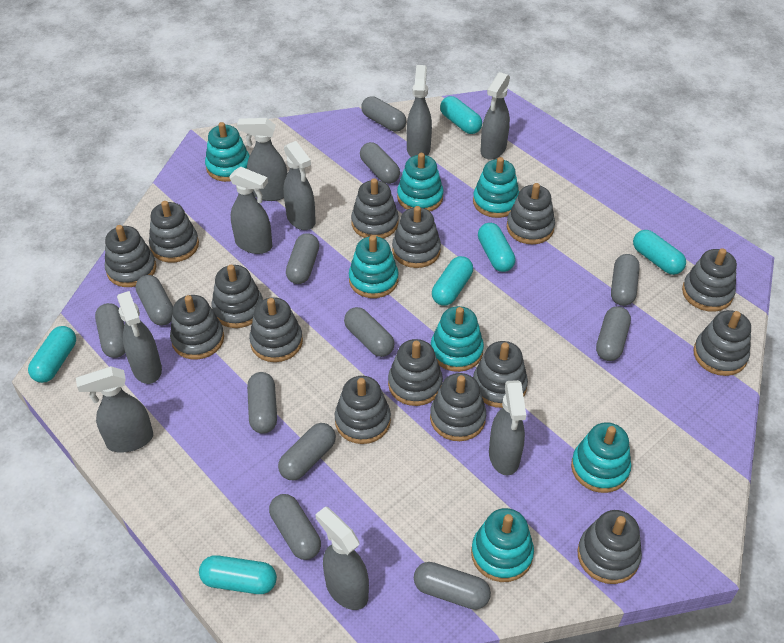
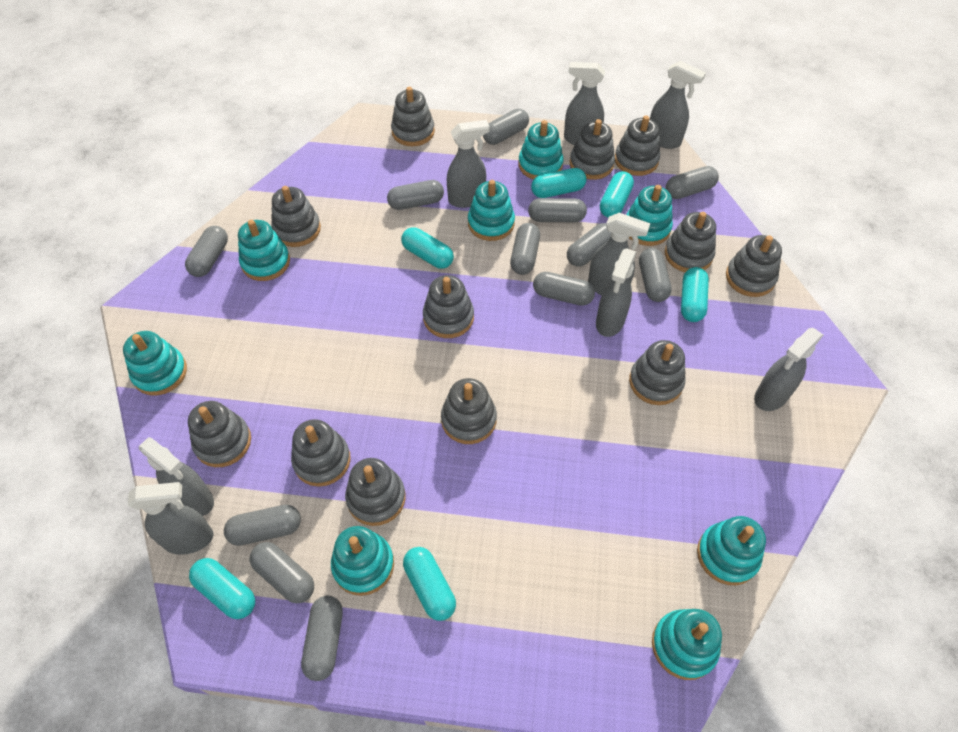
grey spray bottle: [76,366,153,453] [117,291,162,384] [229,166,272,254] [237,118,288,201] [283,141,316,230] [315,506,369,610] [407,65,432,157] [480,72,510,160] [489,380,526,475] = 9 -> [128,482,214,555] [139,437,214,516] [447,120,490,208] [564,62,605,145] [588,213,650,295] [596,248,636,337] [650,61,706,149] [754,328,823,411] = 8
grey stacking toy: [105,225,156,287] [149,201,199,263] [170,295,224,360] [212,265,263,328] [249,297,303,362] [335,376,391,444] [351,178,399,238] [388,339,443,406] [392,206,441,268] [430,373,486,441] [473,341,528,408] [507,183,555,244] [577,510,642,584] [682,248,737,312] [693,310,751,376] = 15 -> [188,401,251,467] [271,186,321,247] [291,419,351,487] [345,458,406,526] [391,87,435,146] [423,275,474,338] [441,378,497,444] [570,119,615,180] [615,116,660,176] [629,340,686,405] [665,212,716,272] [726,235,782,297] = 12
turquoise stacking toy: [205,122,250,182] [349,235,399,298] [397,153,444,211] [431,306,484,372] [471,508,534,582] [473,157,519,218] [571,422,631,493] = 7 -> [123,331,187,395] [238,220,290,281] [331,526,394,596] [468,180,515,241] [519,120,564,179] [626,185,673,246] [652,609,722,680] [697,516,766,585] = 8

